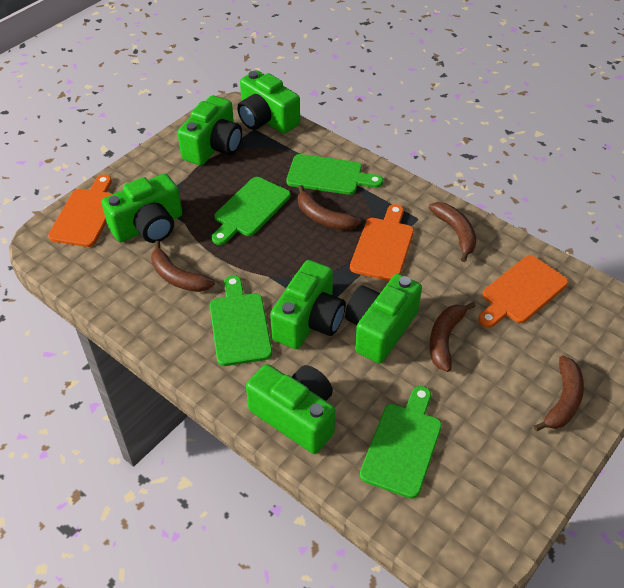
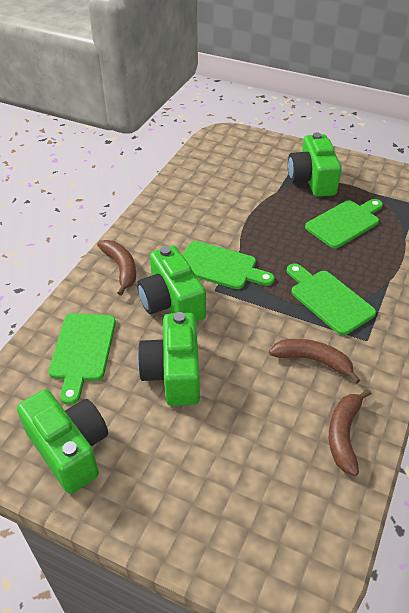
brown banana: [151,241,215,292] [298,185,361,230] [429,202,476,262] [430,302,476,372] [534,356,584,431] = 5 -> [97,240,136,296] [269,339,360,384] [329,389,371,476] = 3
green camera: [101,174,182,243] [178,95,242,165] [237,70,300,134] [246,364,335,454] [270,260,346,349] [345,274,422,364] = 6 -> [17,389,108,494] [137,245,206,322] [137,312,200,406] [288,132,342,197] = 4
orange cutting board: [48,175,113,247] [350,204,414,281] [478,255,568,328] = 3 -> none = 0

